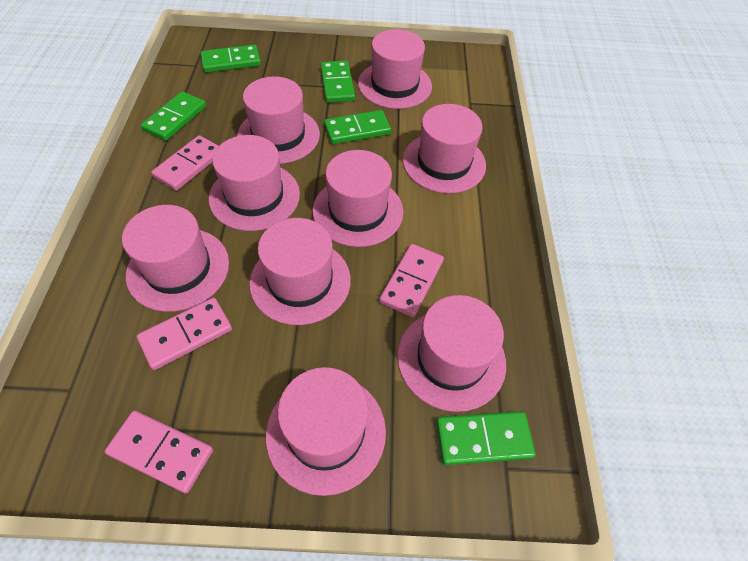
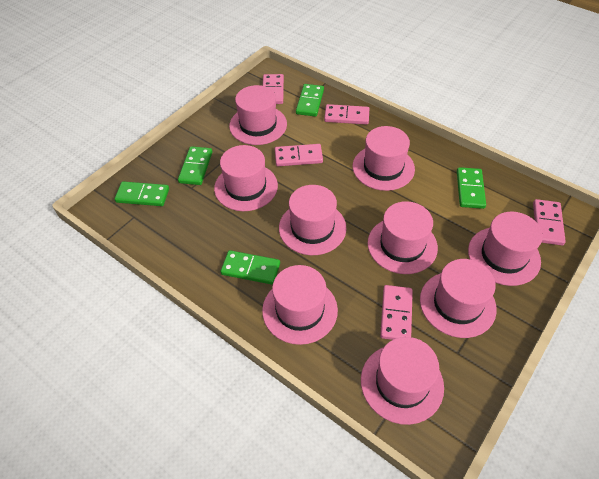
pink domino: [104,411,213,493] [136,298,232,370] [151,135,218,191] [379,244,444,317] = 4 -> [263,74,284,104] [275,144,323,166] [324,104,369,125] [380,285,413,340] [533,199,566,245] = 5

